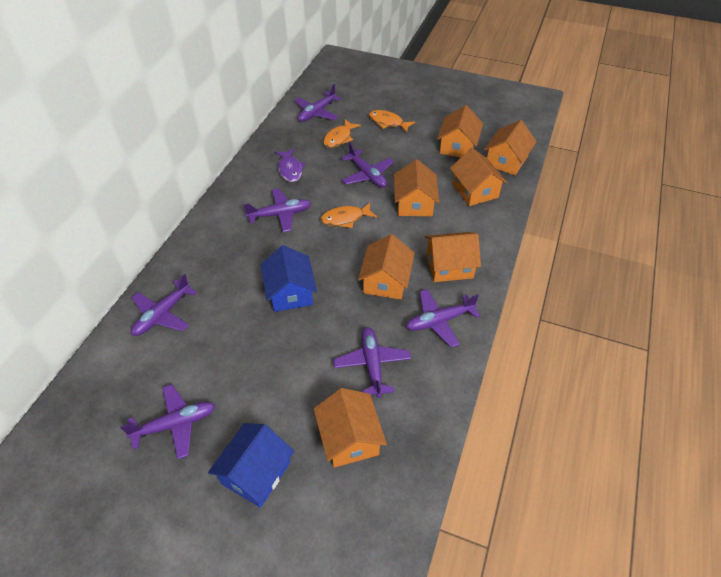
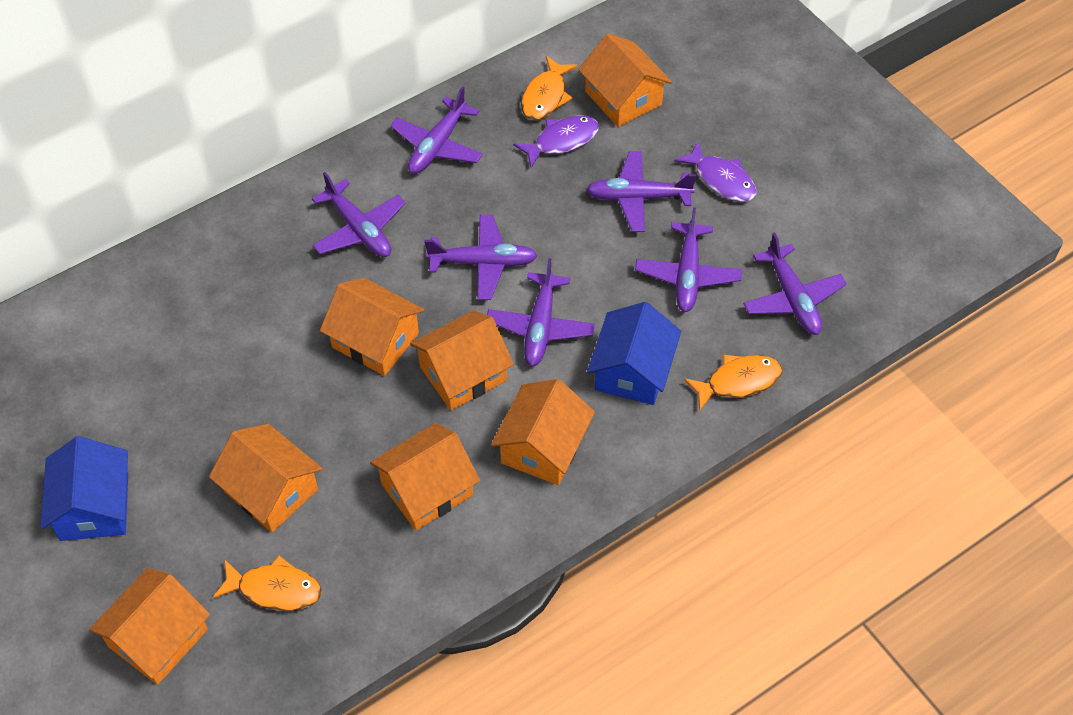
purple fish: [275,148,306,182] = 1 -> [513,116,599,168] [674,141,756,202] = 2

